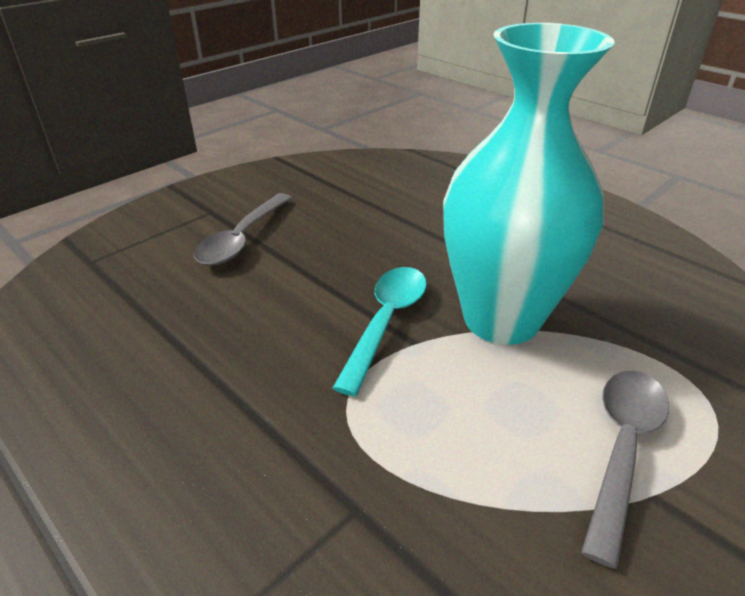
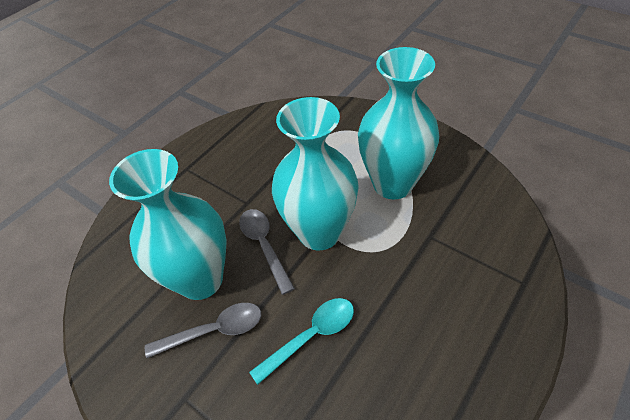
turquoise vase: [443,23,615,345] = 1 -> [109,149,227,300] [272,97,359,250] [358,47,439,199] = 3

